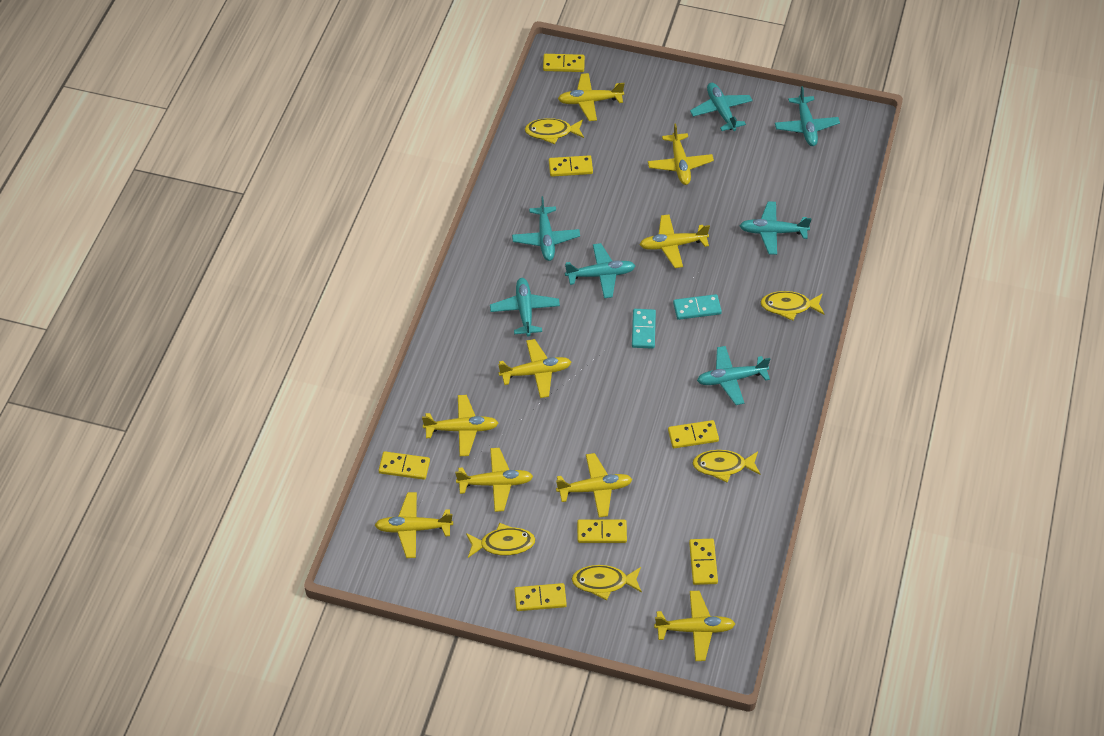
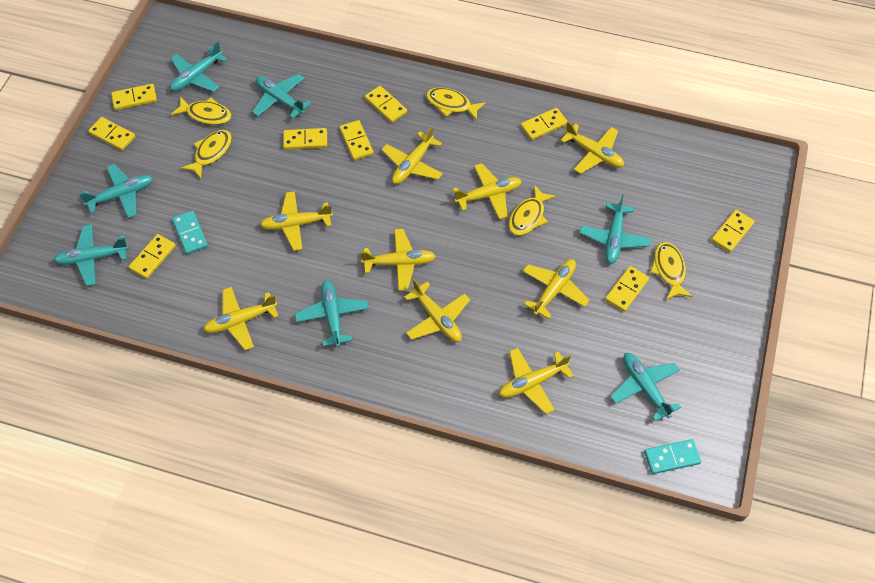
yellow domino: [379,451,430,480] [514,583,567,611] [543,54,585,72] [549,155,593,177] [577,520,627,543] [668,420,719,448] [689,539,718,585] = 7 -> [88,117,135,151] [111,84,157,110] [129,234,176,279] [283,128,327,150] [340,120,374,160] [365,86,407,123] [521,108,567,140] [605,266,649,312] [711,210,755,252] = 9

